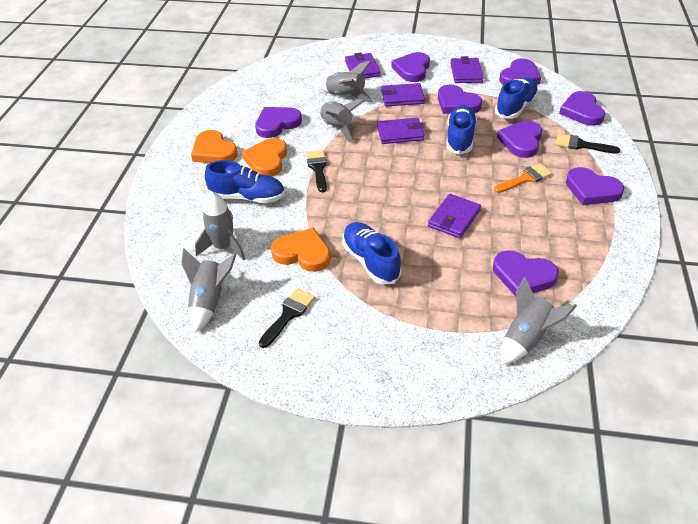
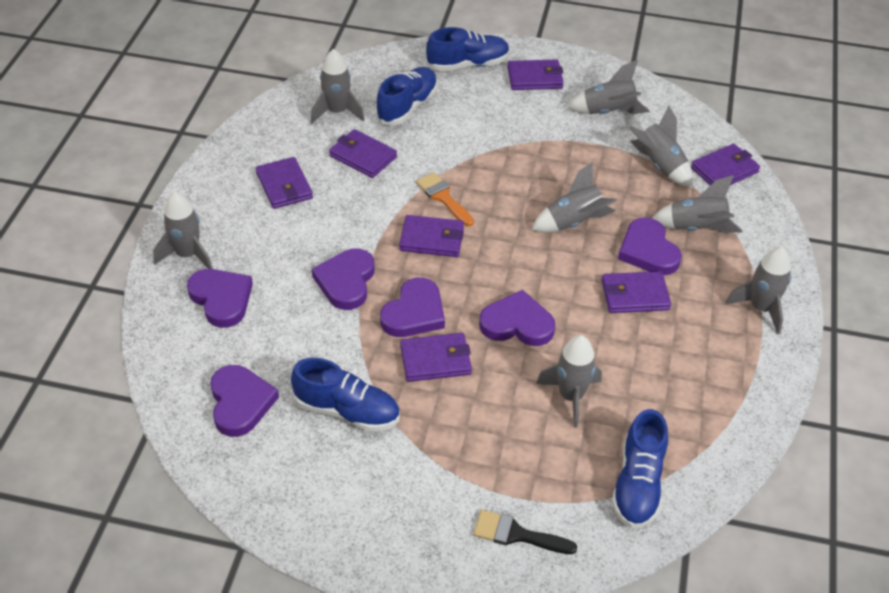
black brush: [259,288,315,348] [306,150,327,193] [556,134,620,154] = 3 -> [473,510,577,554] = 1
grey rocket: [181,248,237,333] [195,191,245,261] [319,60,373,102] [320,99,364,142] [501,277,577,365] = 5 -> [153,191,213,269] [311,49,365,124] [532,162,617,232] [536,335,602,428] [567,60,650,114] [628,106,693,187] [652,175,743,233] [726,246,791,335] = 8
orange heart: [191,130,237,163] [242,138,287,177] [271,228,331,272] = 3 -> none = 0
purple heart: [255,107,302,138] [391,52,430,82] [438,85,482,114] [493,250,559,296] [497,121,542,158] [499,59,541,85] [559,91,605,126] [566,167,625,205] = 8 -> [187,269,253,328] [210,365,279,437] [312,249,375,310] [380,277,445,337] [479,290,555,346] [618,217,682,275] = 6
purple wallet: [345,52,381,79] [377,118,424,144] [381,83,425,106] [428,194,481,238] [450,56,483,83] = 5 -> [256,157,313,209] [329,129,397,178] [399,215,464,257] [400,333,472,382] [507,59,564,90] [602,271,671,313] [691,144,760,185] = 7

